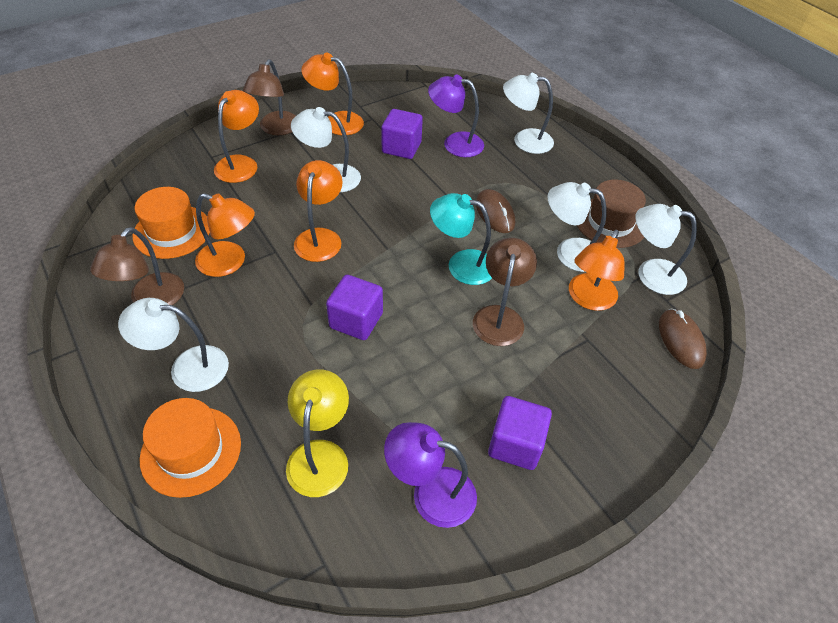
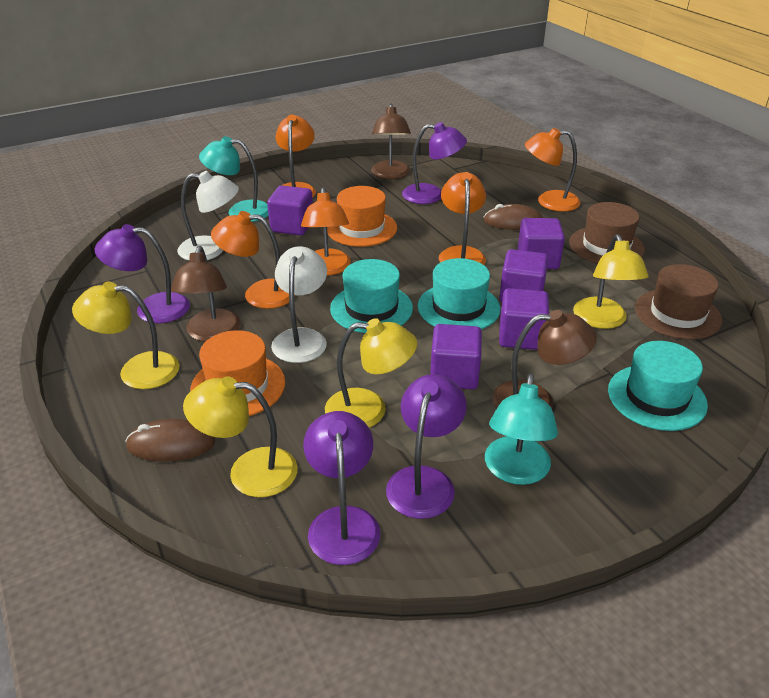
brown hat: [577,180,646,248] = 1 -> [569,202,645,264] [635,264,722,339] = 2
purple cube: [326,275,383,340] [381,109,423,159] [488,396,552,470] = 3 -> [267,185,313,235] [430,324,482,389] [499,249,548,302] [499,288,549,350] [518,218,565,269] = 5
purple lamp: [384,422,477,528] [428,74,484,157] = 2 -> [95,224,190,323] [303,411,380,565] [386,374,467,519] [402,122,467,204] = 4
turquoise hat: none = 0 -> [330,259,413,333] [418,258,501,329] [608,341,708,431] = 3
turquoise lamp: [430,193,492,285] = 1 -> [199,136,269,222] [485,374,558,485] = 2
white lamp: [118,298,229,392] [291,107,361,192] [503,73,554,154] [547,182,607,272] [635,204,697,295] = 5 -> [177,171,239,260] [271,246,327,363] = 2
yellow lamp: [286,369,349,497] = 1 -> [72,281,179,389] [183,376,297,497] [325,318,417,428] [573,234,648,329] = 4

